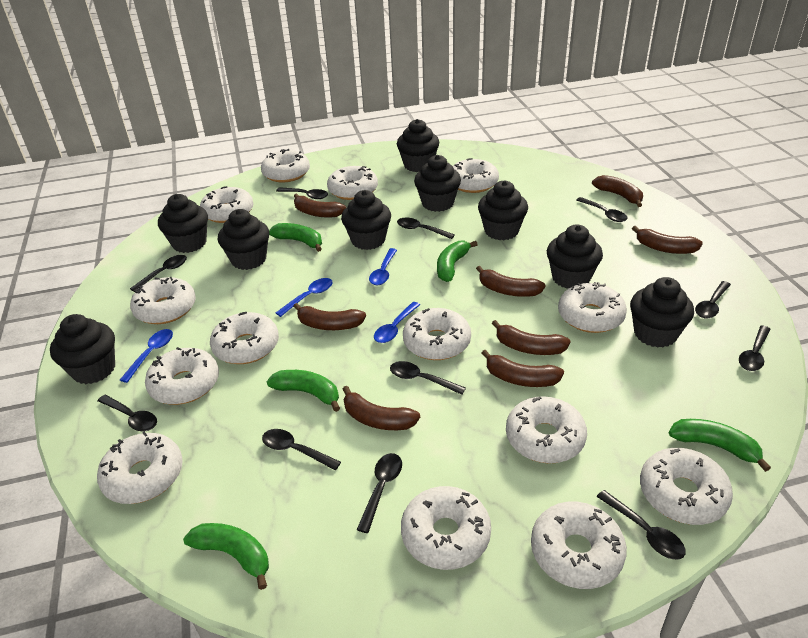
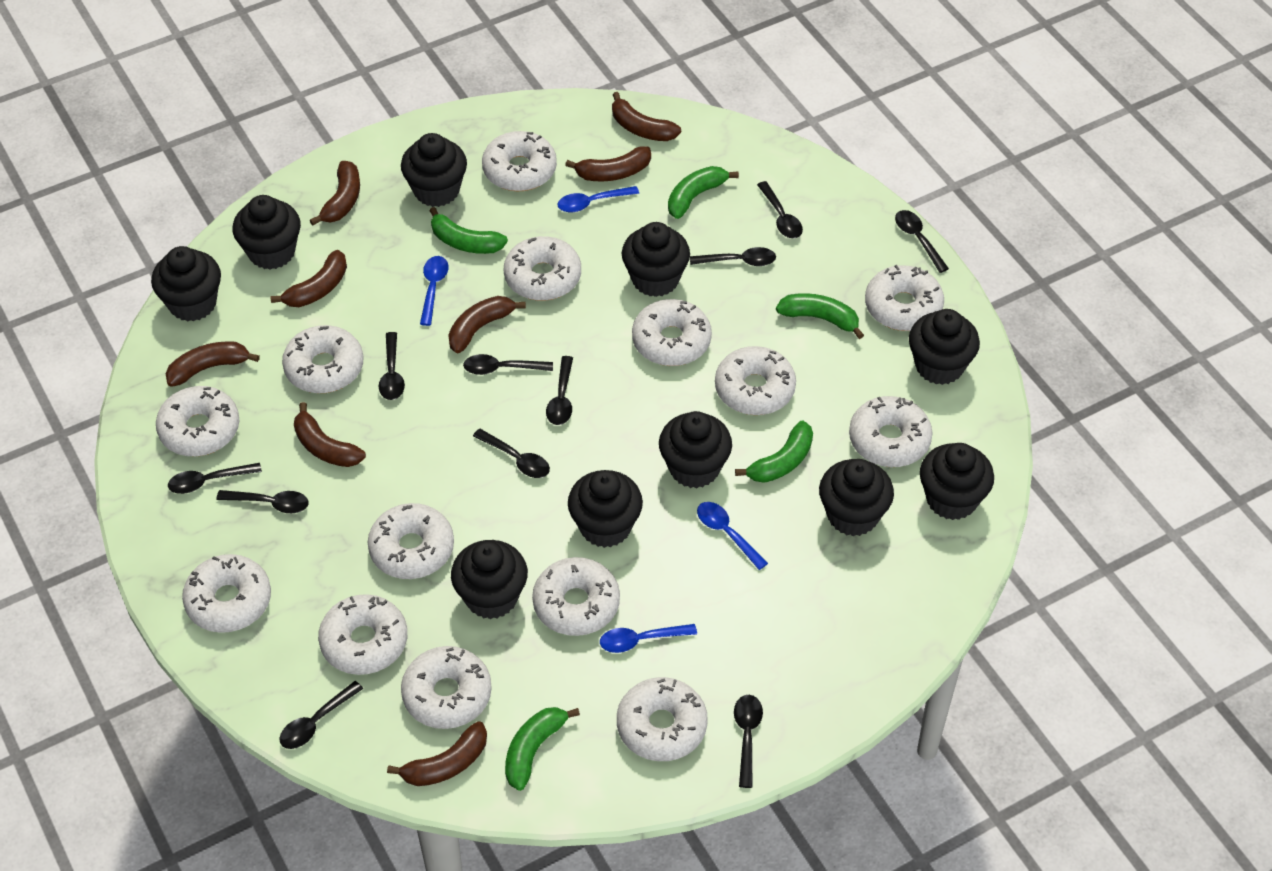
black cupcake: [50,314,115,384] [158,194,208,253] [218,209,269,270] [341,190,391,250] [397,119,439,172] [414,155,461,212] [478,180,528,240] [547,224,603,289] [630,277,694,348] = 9 -> [151,246,221,322] [232,195,301,270] [401,133,467,207] [451,540,528,619] [568,470,643,548] [622,222,690,297] [659,411,732,488] [819,459,894,536] [909,309,980,385] [920,443,994,520] = 10

